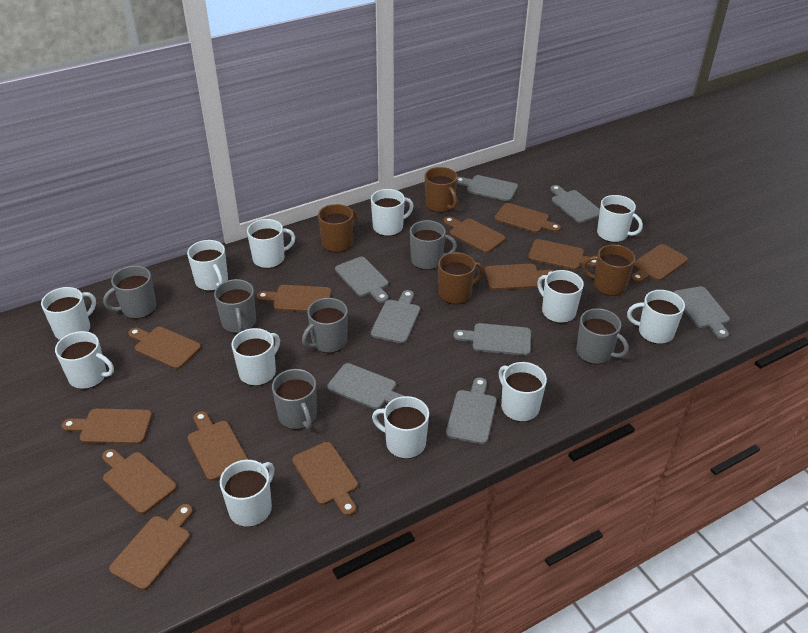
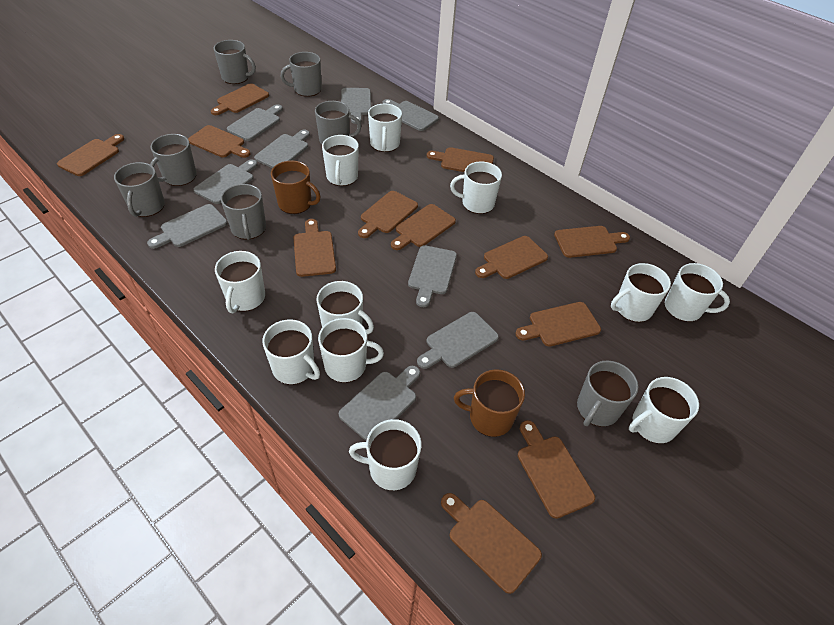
brown mug: [318,204,357,253] [425,167,457,213] [438,252,484,304] [582,245,635,296] = 4 -> [271,160,321,214] [454,369,525,437] = 2
grey cutting board: [327,363,404,409] [335,257,388,303] [371,290,420,344] [446,378,497,444] [453,323,531,356] [457,175,518,201] [550,185,600,223] [674,286,730,339] = 8 -> [147,204,227,249] [194,159,257,204] [227,104,283,141] [254,130,310,168] [339,366,420,441] [341,88,371,124] [382,99,439,131] [408,245,457,307] [417,312,499,369] = 9
grey mug: [103,266,156,319] [214,279,256,333] [272,369,317,430] [302,298,348,353] [410,220,457,270] [576,308,629,364] = 6 -> [114,162,165,217] [150,134,197,186] [214,40,256,84] [221,184,266,240] [281,52,322,97] [315,101,361,145] [577,361,639,427] = 7
white mug: [41,287,96,340] [55,331,114,389] [187,240,228,291] [220,460,274,527] [232,328,280,386] [247,219,295,269] [371,189,414,236] [372,396,429,459] [499,362,547,422] [537,270,584,323] [597,195,643,243] [627,290,685,344] = 12 -> [215,251,265,313] [262,319,320,385] [316,281,374,334] [318,318,384,383] [322,135,359,186] [349,419,422,490] [368,104,402,152] [450,162,502,214] [611,263,671,322] [629,377,699,444] [665,263,730,322] = 11

